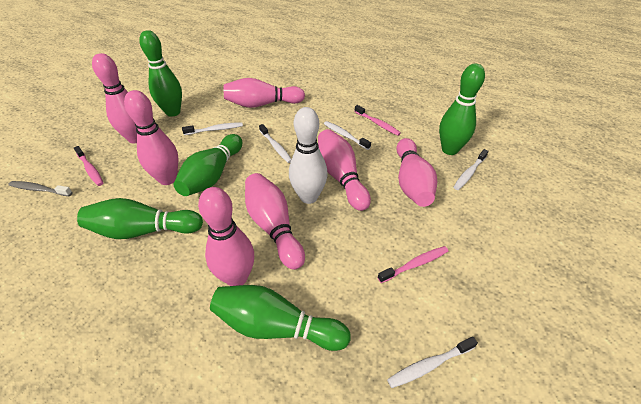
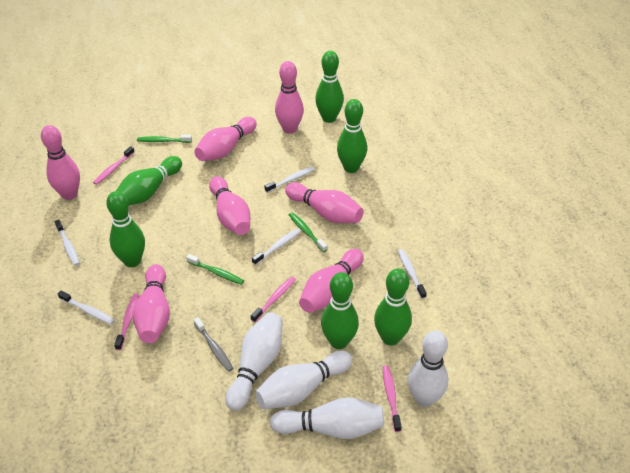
green bowling pin: [77,198,203,239] [139,30,182,117] [174,134,242,196] [210,285,351,351] [439,63,485,155] = 5 -> [106,191,145,267] [116,156,182,205] [315,51,344,123] [321,272,359,349] [337,99,367,173] [374,269,412,346] = 6
green toothbrush: none = 0 -> [137,135,192,143] [186,254,244,285] [289,212,327,252] = 3
pink toothbrush: [74,146,103,186] [354,105,401,136] [378,246,448,283] = 3 -> [93,146,135,185] [114,293,139,350] [251,276,296,322] [383,365,402,432] = 4
white bowling pin: [289,107,328,204] = 1 -> [226,312,283,411] [255,350,352,409] [270,397,384,439] [408,331,448,407] = 4

